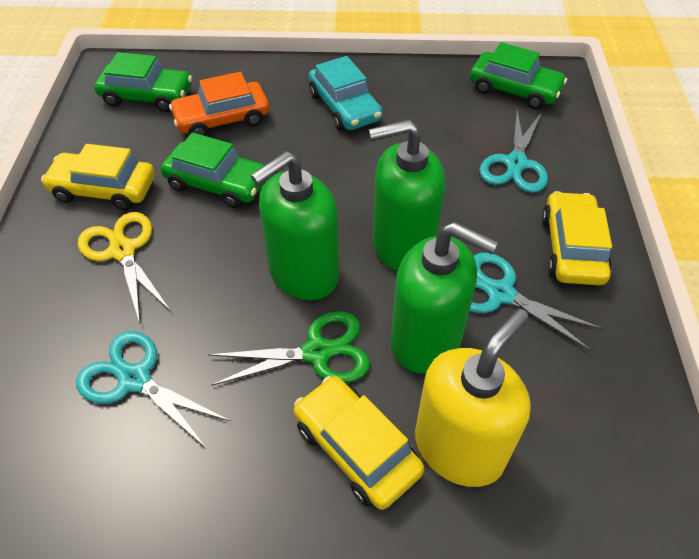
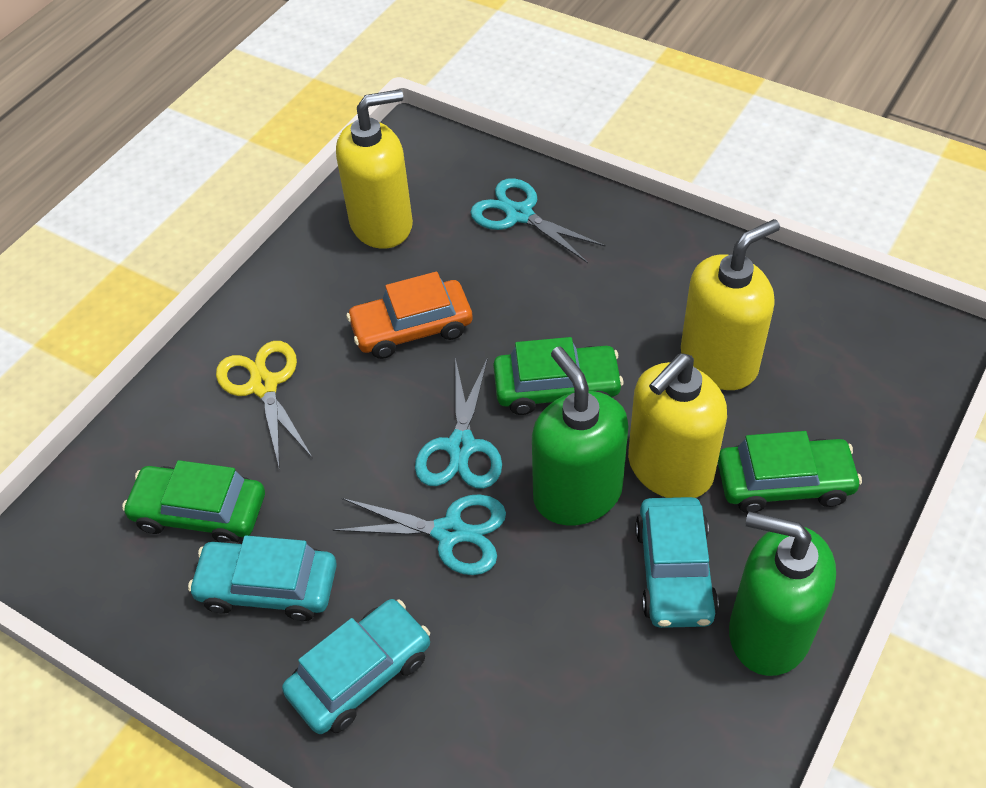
green scissors: [208,311,370,386] = 1 -> none = 0
green soap dispenser: [251,151,339,301] [369,119,445,271] [391,222,498,374] = 3 -> [532,347,629,526] [729,512,836,676] = 2
turquoise car: [309,56,383,131] = 1 -> [188,536,337,621] [282,599,430,734] [635,497,719,628] = 3
yellow car: [41,144,155,210] [294,376,424,510] [542,191,612,285] = 3 -> none = 0
yellow soap dispenser: [415,309,531,487] = 1 -> [336,89,413,249] [628,353,727,498] [681,219,780,390] = 3

